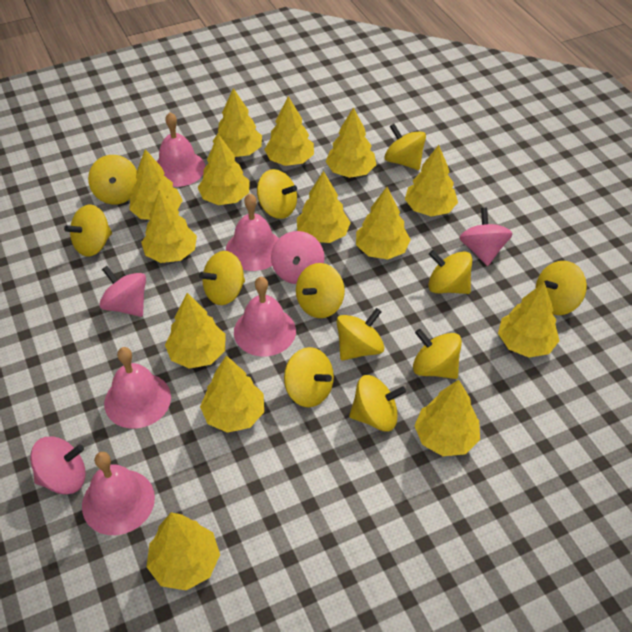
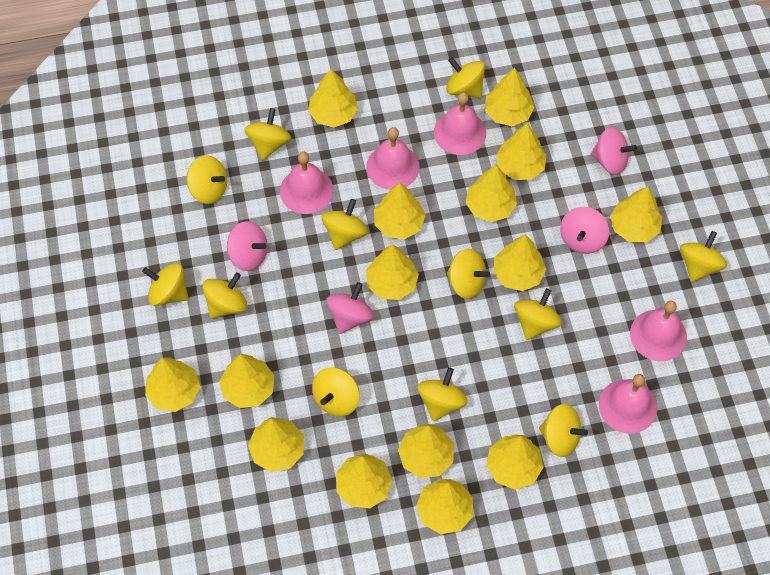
yellow tree: [129,149,183,220] [141,190,197,263] [147,512,220,590] [165,293,225,369] [198,134,250,205] [200,355,264,433] [213,88,262,157] [264,96,314,166] [297,171,351,243] [325,107,376,178] [356,187,411,259] [405,145,458,217] [414,380,480,456] [498,282,560,358] = 14 -> [145,357,200,412] [219,354,274,408] [248,417,304,472] [308,69,358,127] [336,454,393,509] [366,244,419,300] [374,182,426,239] [398,424,454,478] [416,479,473,534] [466,165,517,222] [485,68,535,126] [486,434,543,490] [493,235,546,291] [496,123,546,180] [610,186,662,242] = 15

